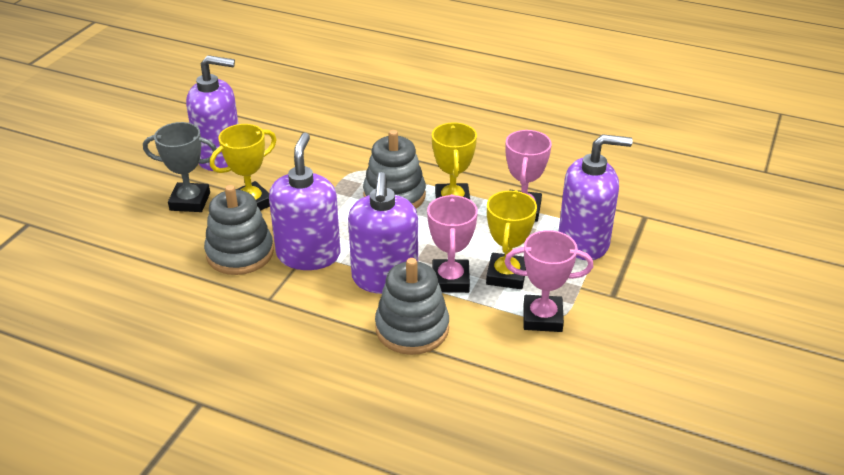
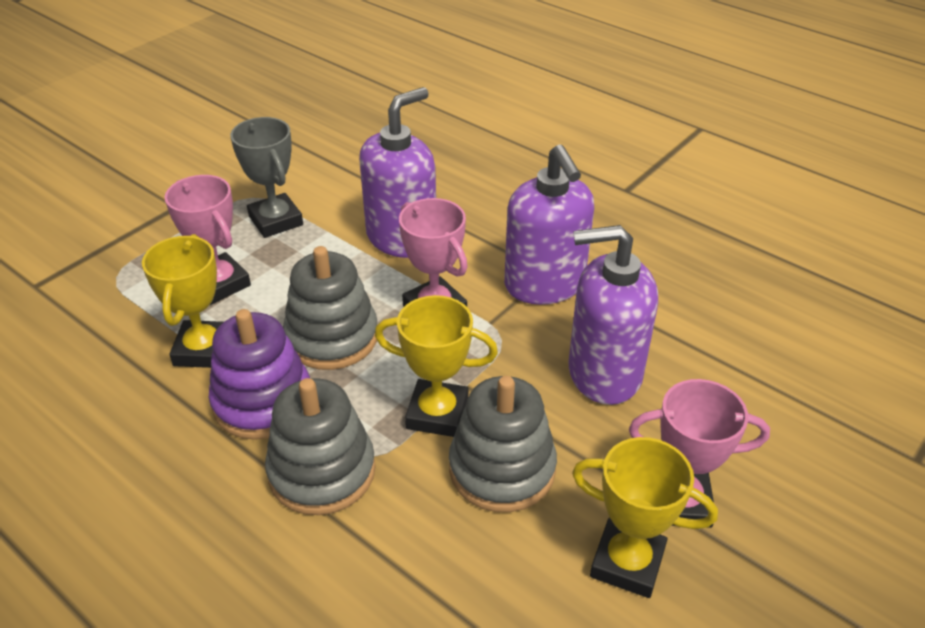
purple soap dispenser: [186,55,239,171] [269,133,341,270] [348,172,418,294] [558,134,633,260] = 4 -> [359,87,436,258] [504,144,594,305] [569,225,658,405] = 3
purple stacking toy: none = 0 -> [209,309,310,440] = 1

